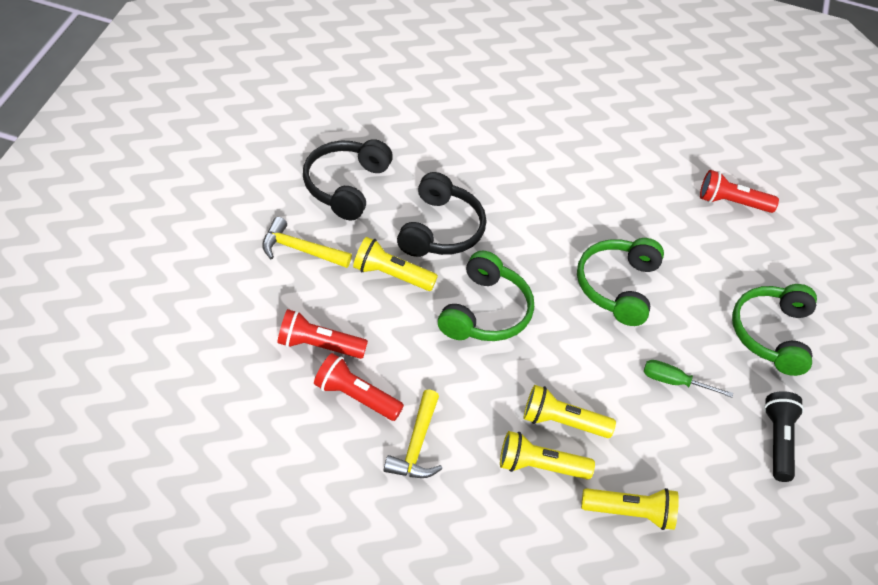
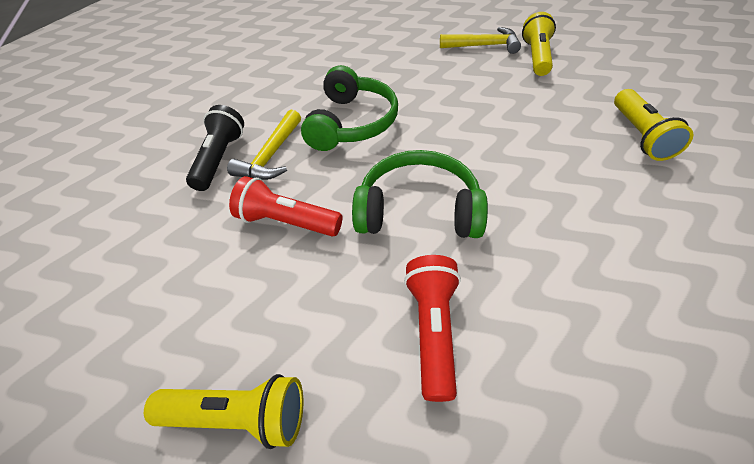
black headphones: [303,139,393,220] [397,172,486,257] = 2 -> none = 0
green headphones: [438,251,534,341] [577,238,664,326] [732,284,817,376] = 3 -> [301,65,398,151] [352,150,488,238] = 2
green screwdriver: [644,360,733,398] = 1 -> none = 0
red flashlight: [277,309,368,359] [314,353,404,421] [700,170,779,213] = 3 -> [229,176,343,237] [404,255,461,402] = 2
yellow flashlight: [353,237,438,291] [500,431,595,480] [524,385,616,438] [581,488,679,530] = 4 -> [144,374,303,449] [522,12,556,76] [614,89,694,161] = 3

